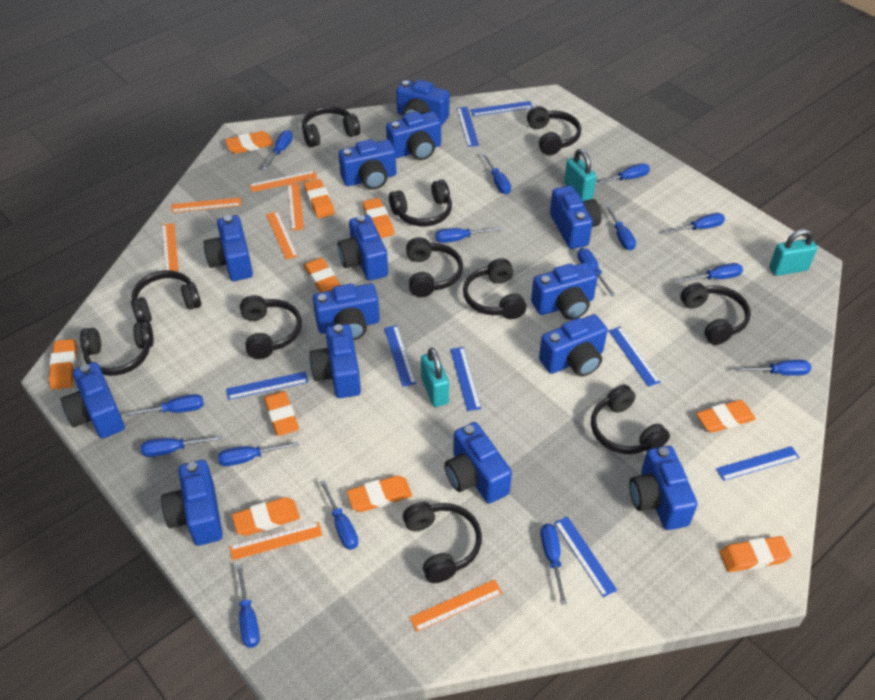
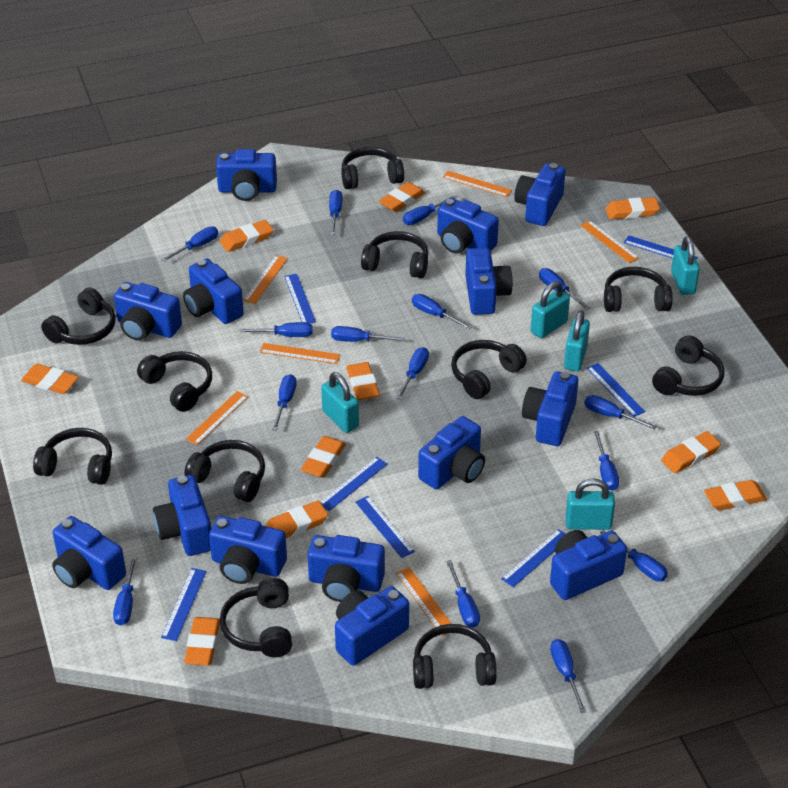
blue ruler: [226,371,308,400] [384,325,416,387] [450,347,481,411] [457,107,479,147] [470,101,533,116] [554,516,617,597] [609,327,660,387] [716,446,800,481] = 8 -> [161,568,207,641] [284,274,316,323] [320,457,387,511] [355,496,415,558] [501,529,565,587] [587,363,645,417] [624,235,698,260] = 7
orange ruler: [162,223,179,272] [171,197,241,213] [229,522,322,560] [249,171,317,192] [266,211,298,260] [288,183,304,231] [409,579,502,632] = 7 -> [186,391,248,445] [243,255,288,304] [260,343,340,364] [396,567,452,636] [442,171,512,197] [580,221,639,263] = 6
turquoise padlock: [421,348,449,407] [564,149,597,201] [769,229,817,276] = 3 -> [321,372,359,433] [531,281,570,338] [564,311,590,371] [565,478,615,530] [671,236,700,295] = 5

